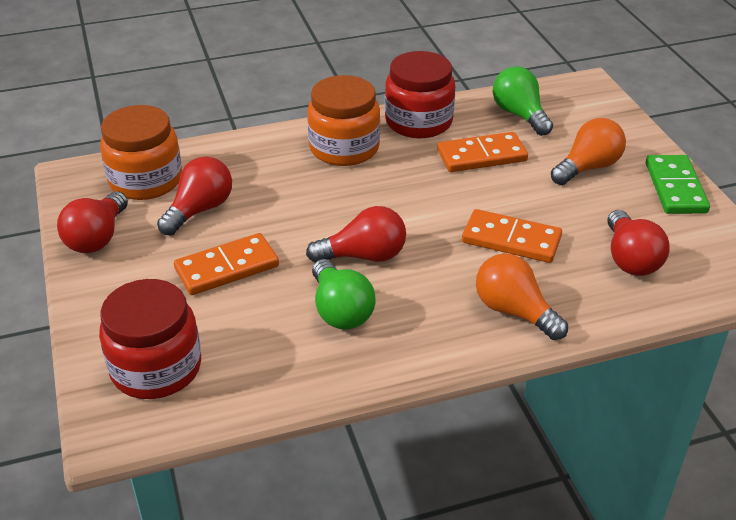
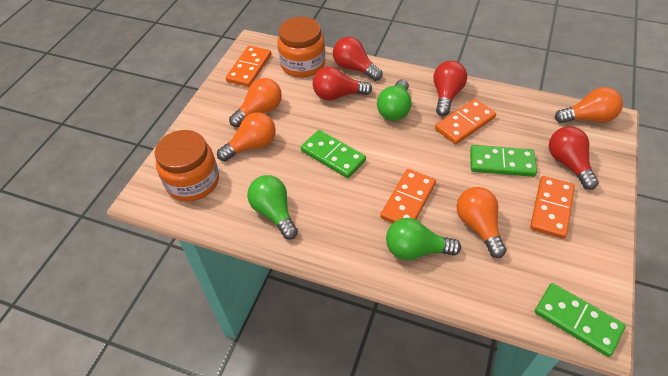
green domino: [646,155,710,214] = 1 -> [301,130,366,178] [470,145,537,177] [535,283,626,357] = 3
green light bulb: [312,259,375,330] [493,66,553,136] = 2 -> [247,175,298,240] [377,79,412,121] [386,218,461,260] = 3
orange domino: [174,233,279,295] [437,132,528,172] [462,209,562,263] = 3 -> [226,46,271,87] [380,169,436,223] [435,99,496,145] [530,176,575,239] = 4
orange light bulb: [476,253,568,340] [551,118,626,185] = 2 -> [217,112,276,161] [229,78,282,127] [456,187,506,258] [555,87,623,124] = 4
red jar: [99,279,201,399] [385,51,455,138] = 2 -> none = 0

